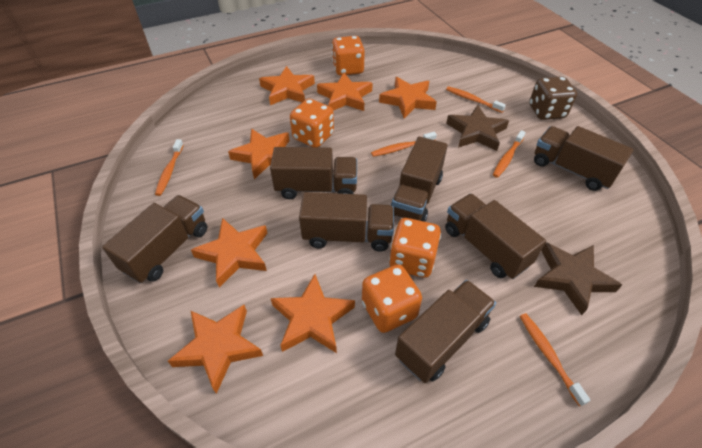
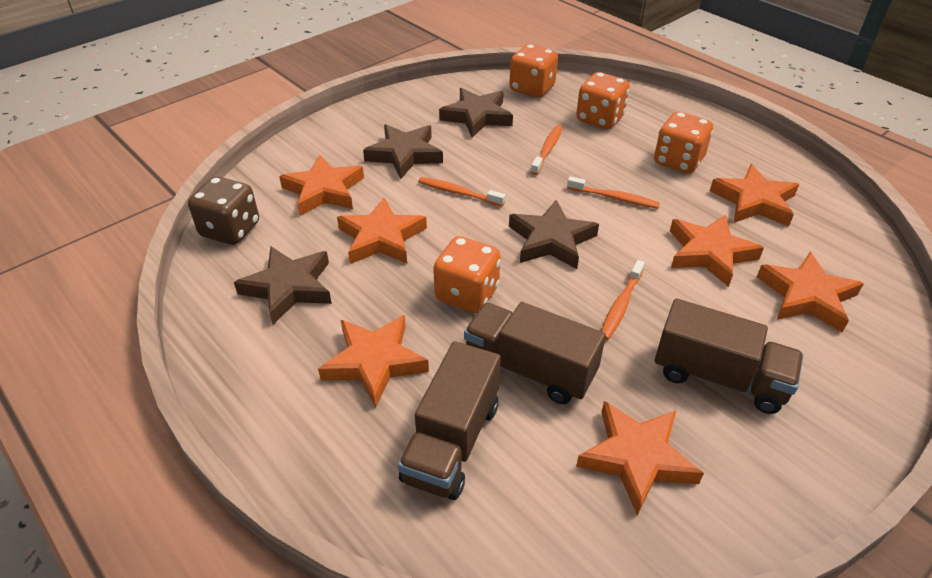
brown star: [446,105,509,151] [534,242,622,315] = 2 -> [234,247,332,324] [363,124,443,179] [439,88,513,138] [509,200,599,269] = 4
brown truck: [102,195,207,283] [270,147,357,199] [299,192,394,252] [390,137,448,222] [395,280,496,383] [445,194,546,279] [534,126,634,191] = 7 -> [398,341,501,500] [464,302,606,404] [655,299,804,414] = 3
orange toothbrush: [155,139,184,196] [371,132,437,157] [446,86,506,113] [493,130,526,178] [520,313,590,406] = 5 -> [418,177,505,206] [531,125,562,175] [567,176,660,209] [601,260,645,340] = 4

